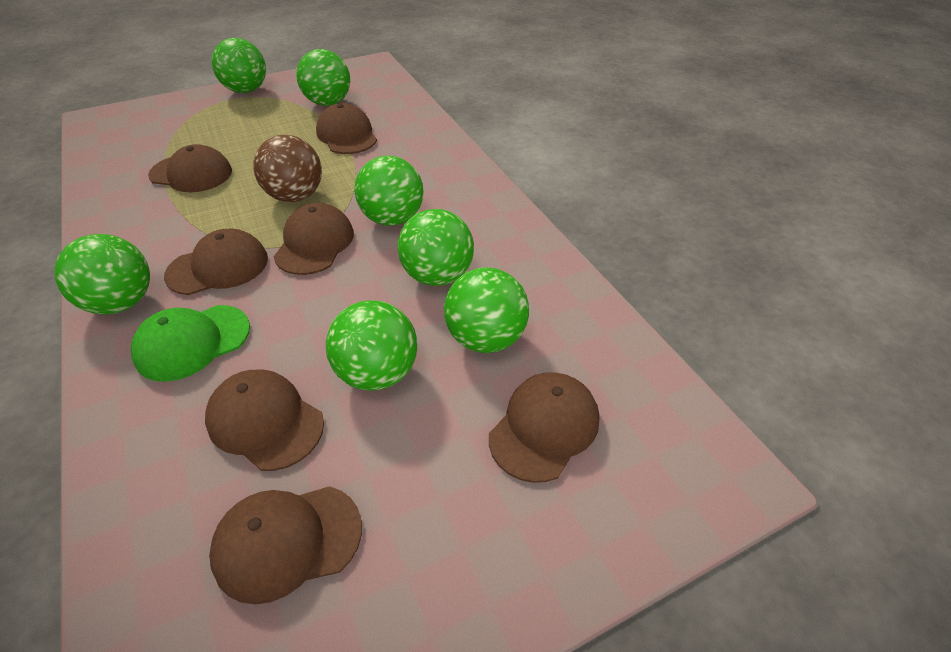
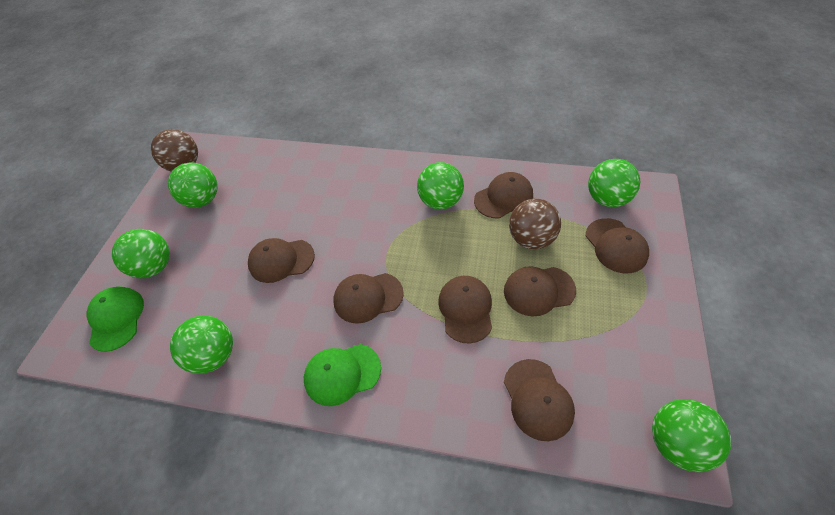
brown ball: [253,135,322,202] = 1 -> [151,129,198,172] [509,199,561,249] = 2
green ball: [54,234,150,314] [212,38,266,93] [296,49,350,106] [326,300,417,391] [354,155,423,226] [397,209,474,286] [444,267,529,353] = 7 -> [112,229,170,278] [168,162,218,208] [170,316,233,374] [417,162,464,210] [588,159,640,207] [652,399,731,472] = 6
green cap: [131,305,250,382] = 1 -> [87,286,144,352] [304,344,381,406] = 2

